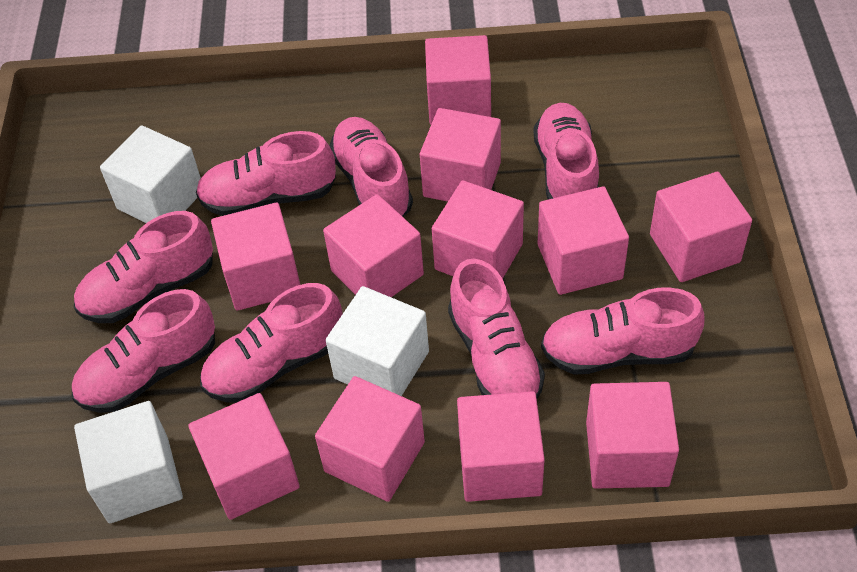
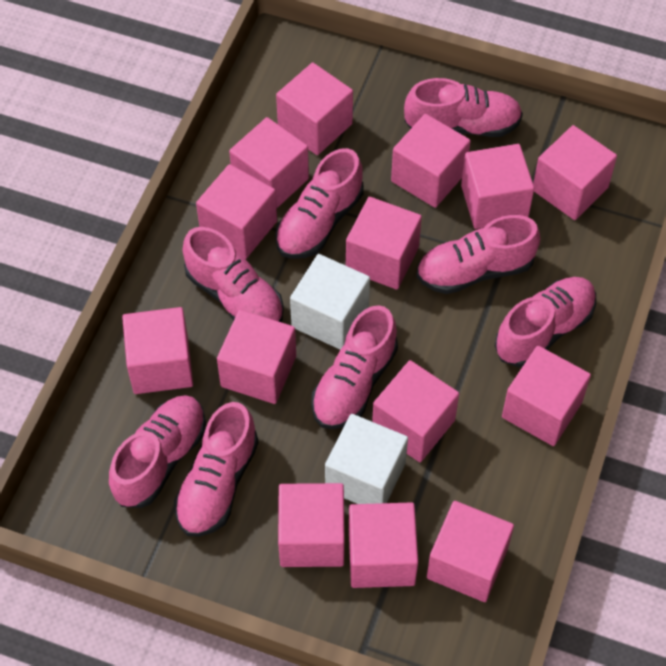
pink cube: [188,393,300,520] [211,202,300,311] [315,376,425,502] [323,194,424,297] [420,108,501,202] [425,35,491,125] [432,180,524,279] [457,391,545,502] [538,186,629,295] [586,382,679,489] [650,172,752,282] = 11 -> [122,307,193,394] [196,164,277,259] [217,310,296,404] [229,117,309,208] [276,63,353,155] [278,483,345,567] [346,197,422,289] [349,502,418,588] [372,360,459,462] [391,114,471,208] [427,501,514,602] [461,144,534,229] [502,346,591,446] [533,125,617,220] = 14
white cube: [74,401,183,523] [100,125,201,223] [326,286,429,396] = 3 -> [290,254,370,350] [325,414,408,504] = 2

